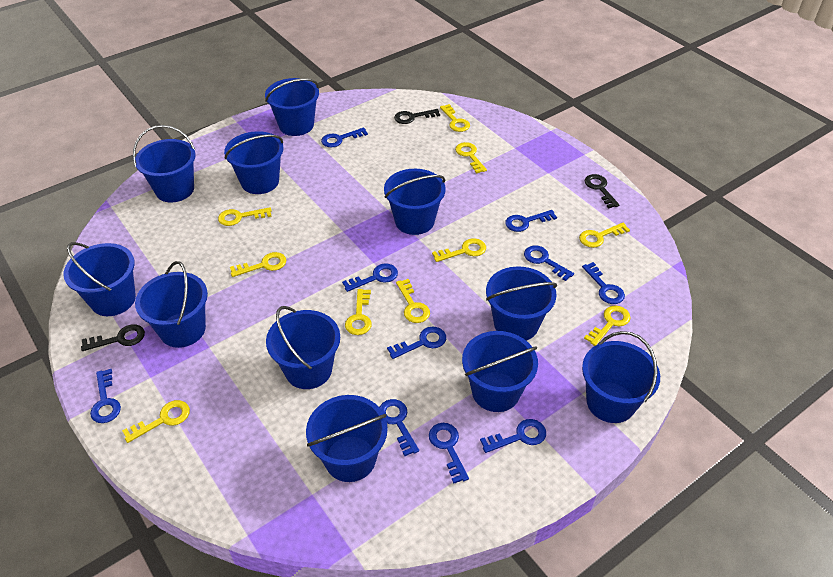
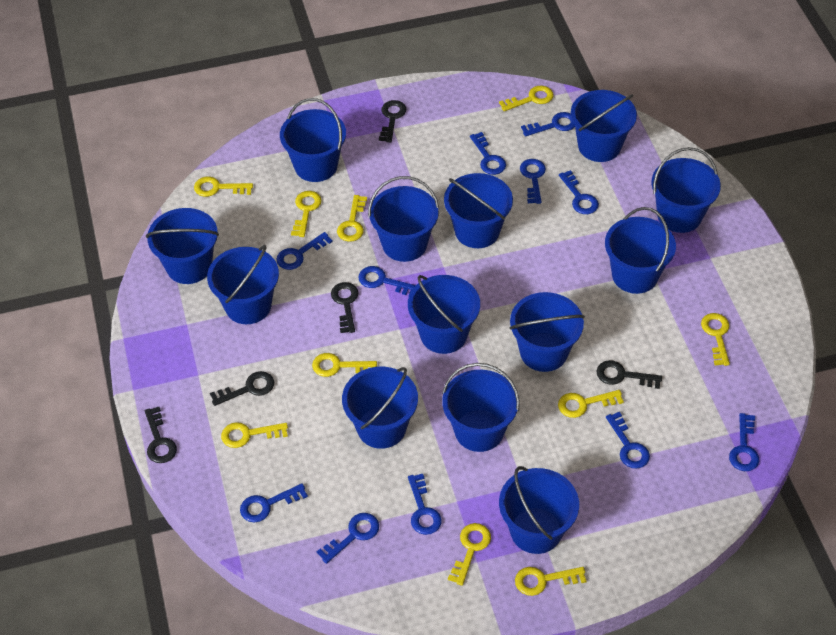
black key: [81,324,145,351] [394,109,440,124] [585,174,620,208] = 3 -> [144,407,177,463] [210,371,274,406] [331,282,358,333] [379,100,406,142] [597,360,662,389] = 5
blue bucket: [63,242,136,316] [133,125,195,202] [135,261,208,348] [224,131,283,194] [265,78,319,136] [266,306,340,389] [306,395,388,482] [384,169,446,235] [462,331,538,412] [486,266,557,341] [582,331,660,423] = 11 -> [146,208,219,284] [207,245,279,324] [280,98,346,182] [342,367,418,449] [368,176,439,262] [408,275,480,354] [442,363,520,452] [444,173,513,248] [499,466,579,554] [509,292,585,372] [571,90,637,162] [605,207,676,294] [651,147,721,233] = 13
blue key: [90,369,121,423] [321,127,368,147] [342,263,398,292] [379,399,419,456] [387,326,446,359] [429,423,469,483] [480,419,546,453] [505,210,557,232] [524,245,574,281] [582,262,625,304] = 10 -> [240,483,308,522] [276,232,333,270] [317,513,379,564] [358,266,416,295] [408,474,442,535] [470,132,506,175] [520,159,546,204] [521,112,575,137] [559,170,599,214] [606,412,650,468] [729,413,759,471] = 11

